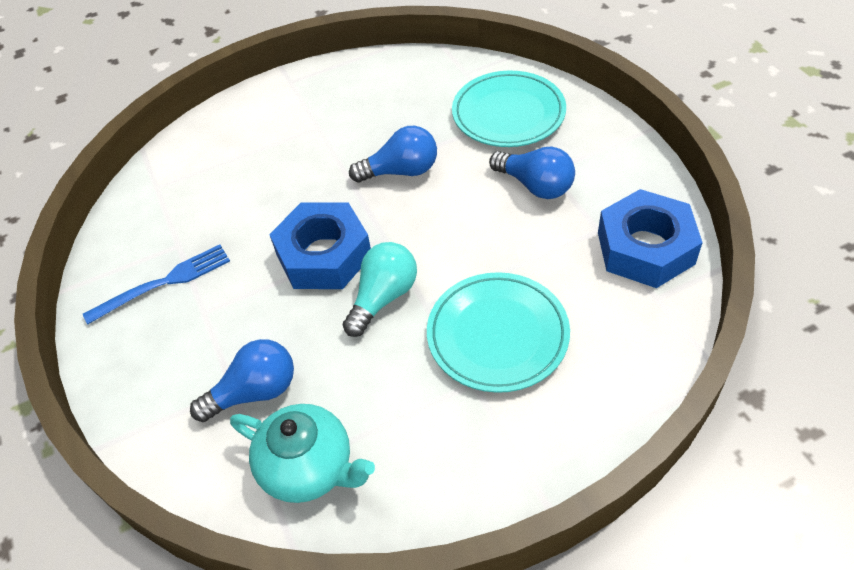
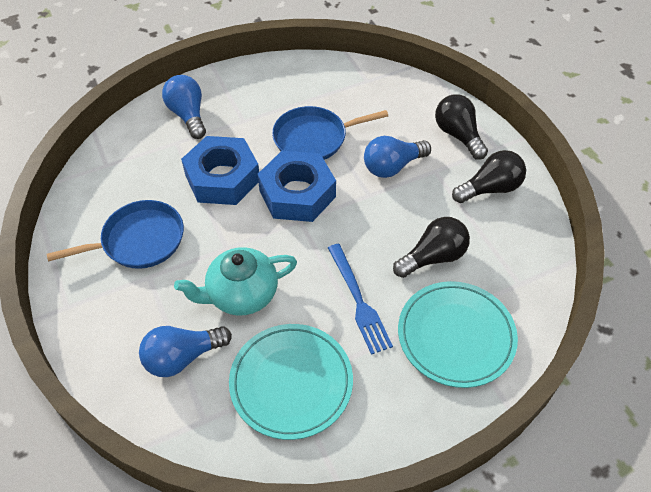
black light bulb: none = 0 -> [393,217,470,278] [435,94,488,160] [452,150,526,203] = 3
blue pan: none = 0 -> [47,200,184,269] [272,106,388,160] = 2
turquoise light bulb: [343,242,417,337] = 1 -> none = 0

